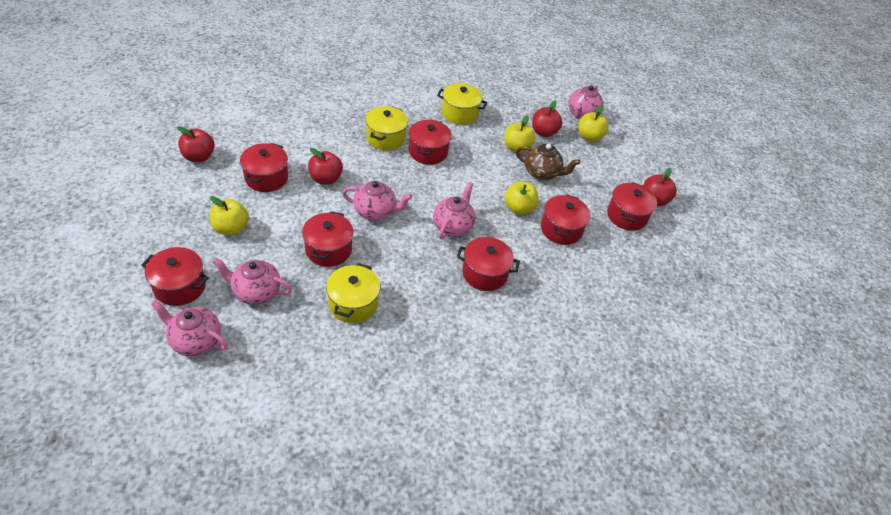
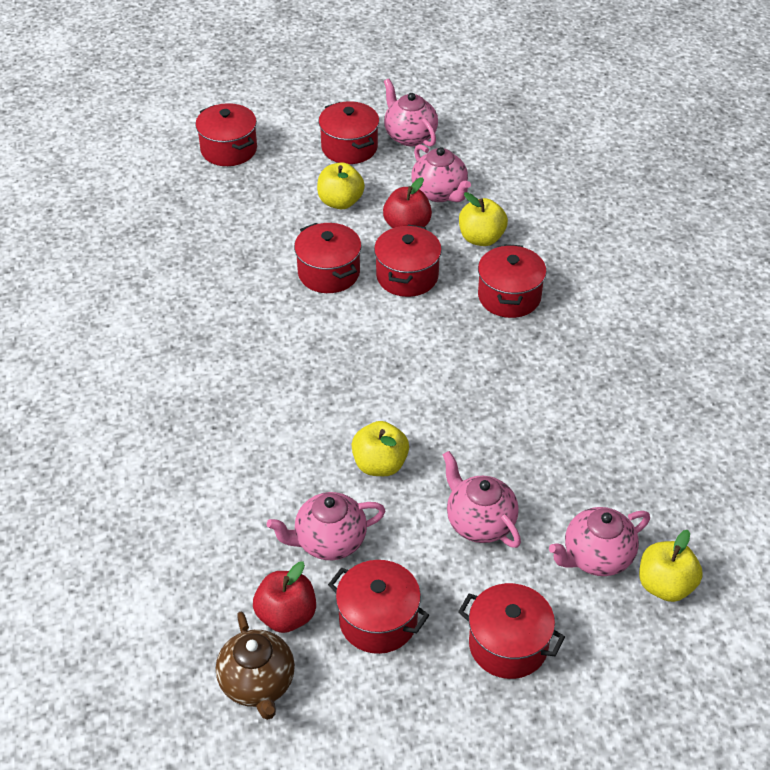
red apple: [177,126,215,162] [308,148,343,185] [532,101,563,137] [643,168,677,206] = 4 -> [253,562,316,633] [383,177,432,228] = 2
yellow pot: [326,263,380,323] [365,106,408,151] [437,83,487,125] = 3 -> none = 0

